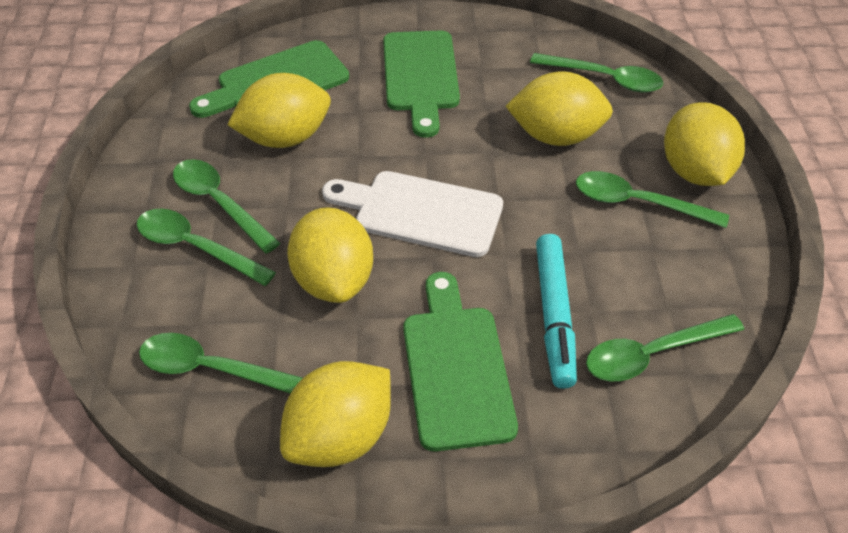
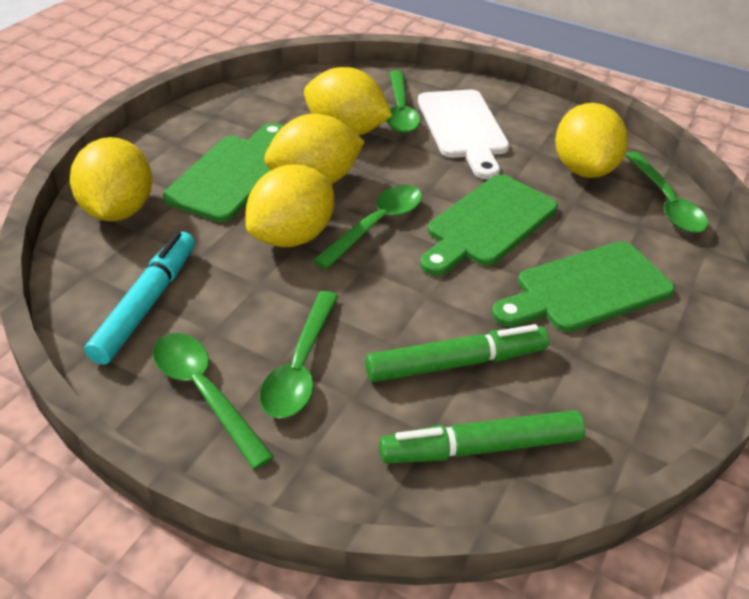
green marker: none = 0 -> [365,324,549,382] [379,410,585,464] = 2
green spoon: [137,209,276,286] [139,333,303,394] [173,159,280,254] [530,53,663,93] [576,171,729,228] [586,314,744,381] = 6 -> [153,333,274,469] [260,291,338,418] [313,185,422,269] [386,70,420,133] [625,152,708,233] = 5

